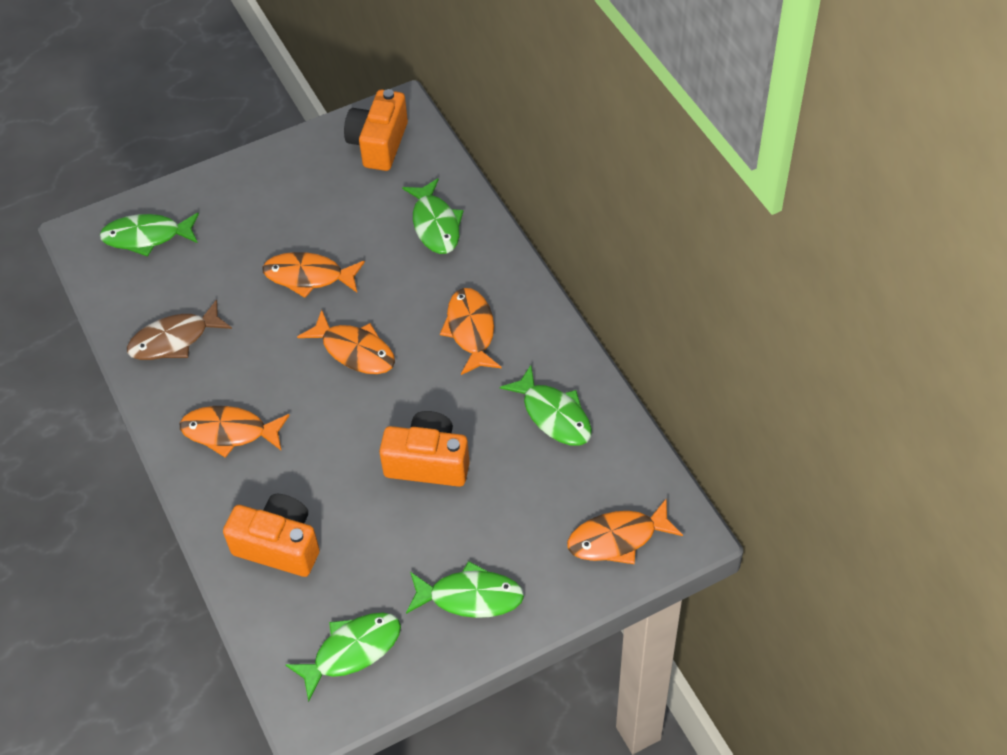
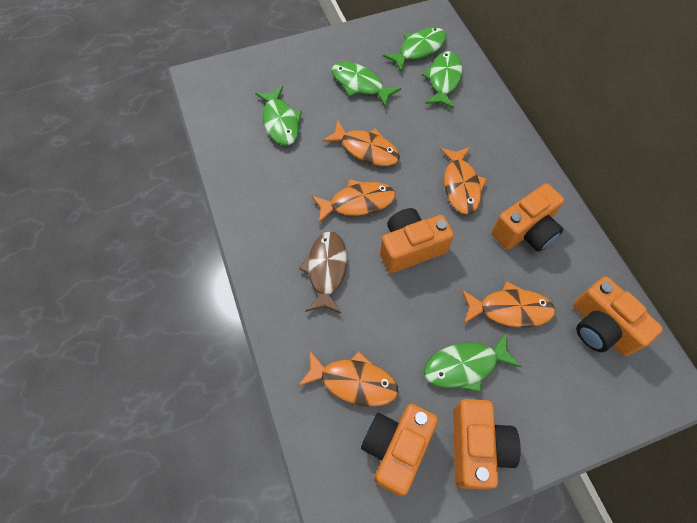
orange camera: [223,494,320,577] [344,89,408,171] [379,411,470,487] = 3 -> [361,404,438,496] [380,208,454,273] [453,399,521,490] [491,183,564,252] [573,276,663,356] = 5

